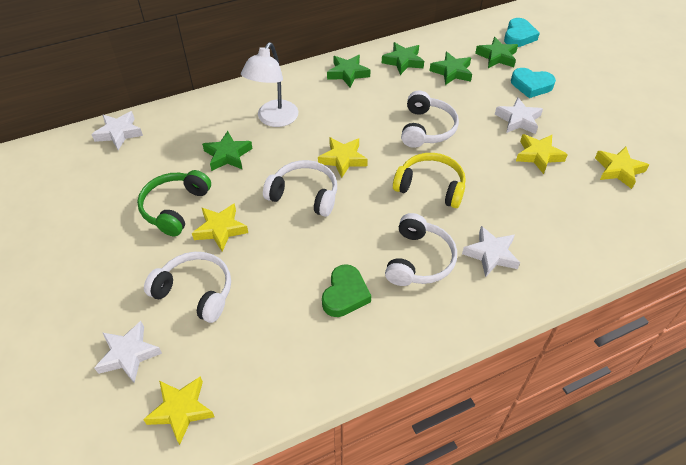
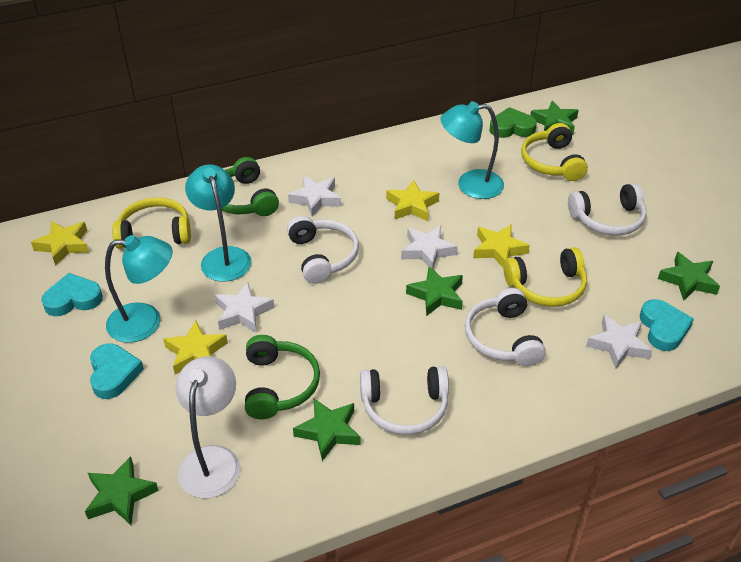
green headphones: [137,170,211,236] = 1 -> [221,157,279,216] [245,335,320,419] = 2
turquoise heart: [504,18,540,47] [511,68,556,98] = 2 -> [41,273,103,316] [90,344,144,399] [640,299,694,351] = 3
turquoise lamp: none = 0 -> [105,235,173,343] [185,164,252,282] [441,101,504,199] = 3
yellow headphones: [393,153,466,208] = 1 -> [112,197,191,249] [503,247,587,307] [521,123,588,181] = 3
yellow star: [143,376,214,445] [192,203,248,252] [318,137,368,178] [516,134,568,174] [595,146,649,189] = 5 -> [31,221,89,266] [163,321,228,375] [386,180,439,221] [473,224,530,267] = 4

